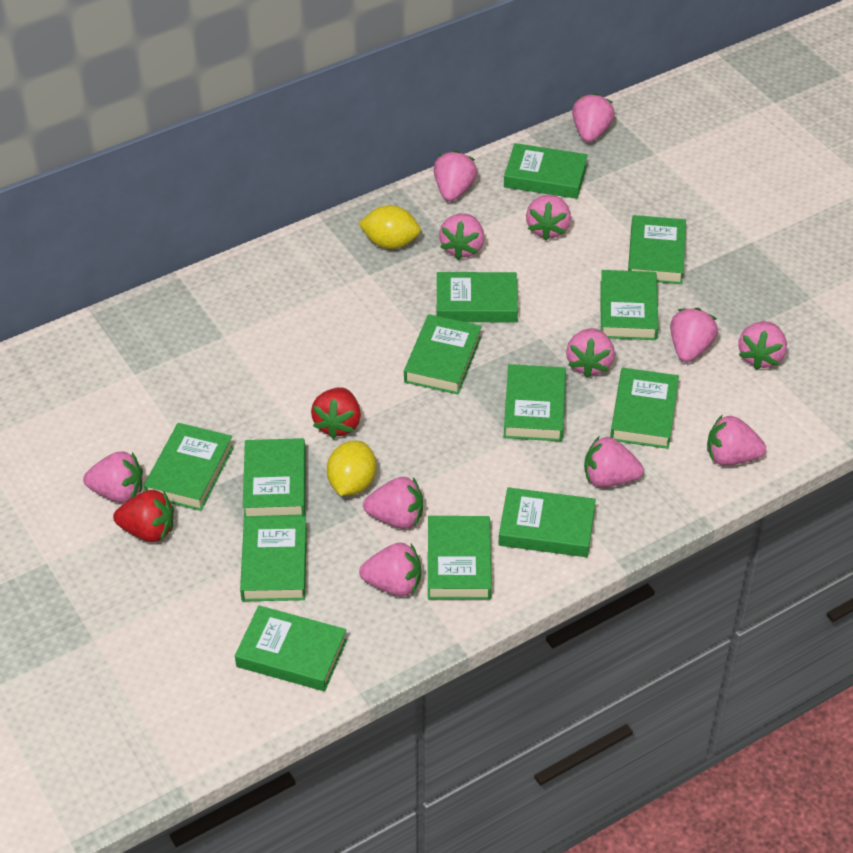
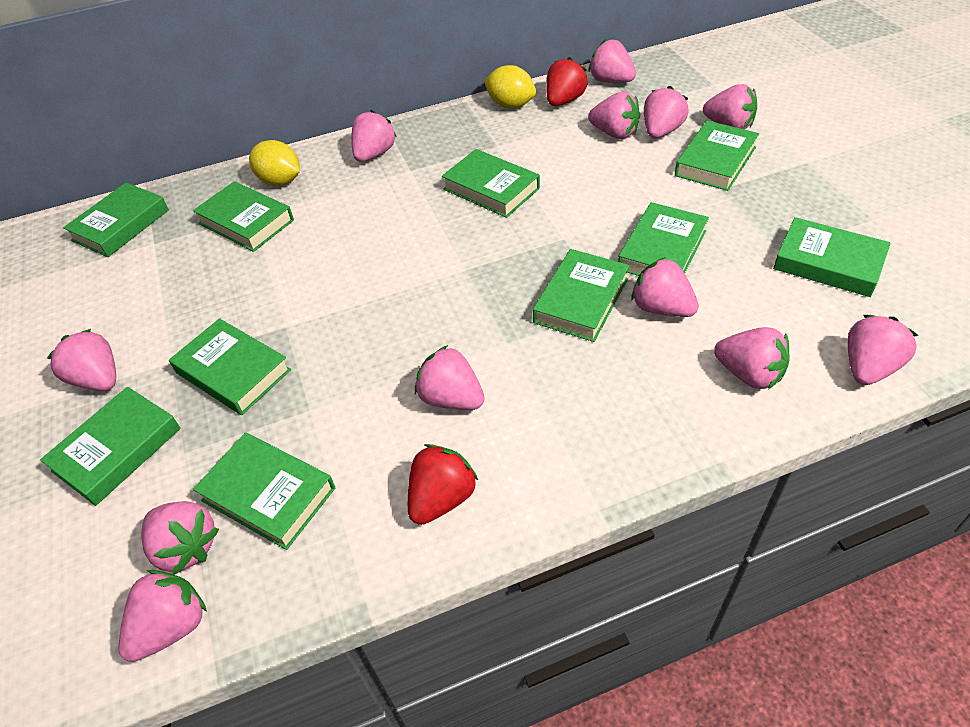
green book: [144,423,234,511] [235,605,347,691] [240,517,307,601] [243,438,305,518] [404,314,482,394] [428,516,492,600] [437,272,518,323] [498,487,596,557] [504,143,588,199] [504,364,566,441] [600,270,659,340] [610,368,679,449] [628,215,686,284] = 13 -> [40,387,181,506] [63,182,169,257] [169,318,291,415] [193,181,294,252] [193,432,335,550] [442,149,540,218] [533,249,630,342] [618,202,709,276] [675,120,759,191] [773,217,891,297] = 10

